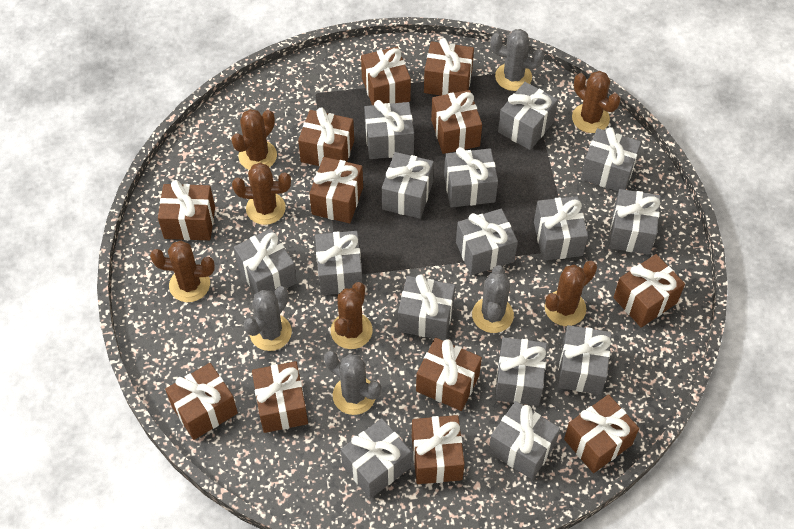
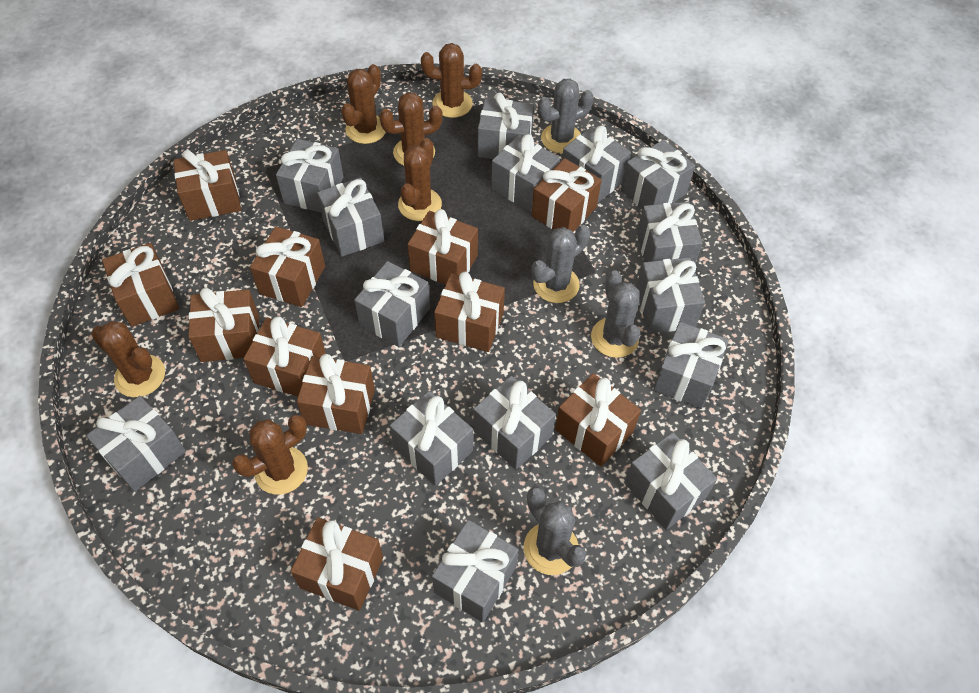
brown gift: [158,180,215,240] [165,363,238,440] [252,361,308,433] [298,107,354,167] [309,157,363,223] [361,47,411,105] [412,415,465,484] [416,338,482,411] [424,38,474,95] [431,90,482,154] [564,394,639,473] [613,254,685,328] = 12 -> [102,243,179,327] [174,150,241,221] [188,288,259,362] [243,316,326,396] [250,226,325,307] [291,517,383,611] [297,354,375,434] [407,209,478,285] [434,271,505,352] [531,158,602,232] [555,373,641,466] = 11

